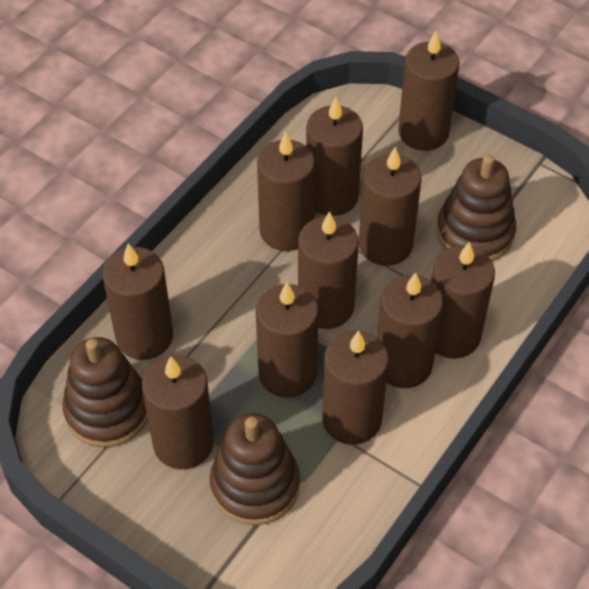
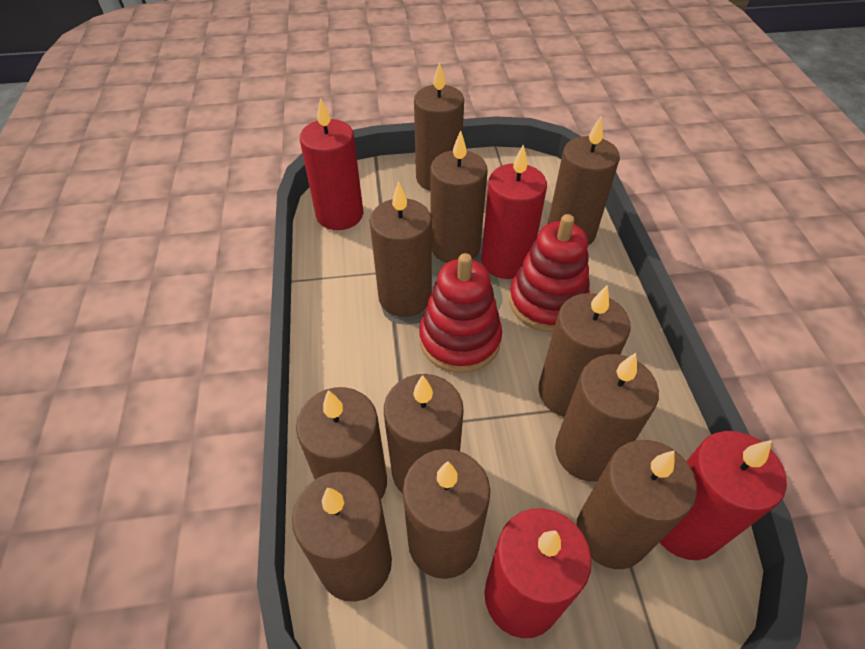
brown stacking toy: [63,337,148,448] [210,413,300,525] [436,155,516,261] = 3 -> none = 0
red candle: none = 0 -> [300,98,363,230] [481,145,547,279] [484,508,592,638] [659,431,787,560] = 4
red stacking toy: none = 0 -> [419,253,502,373] [509,214,590,332] = 2

